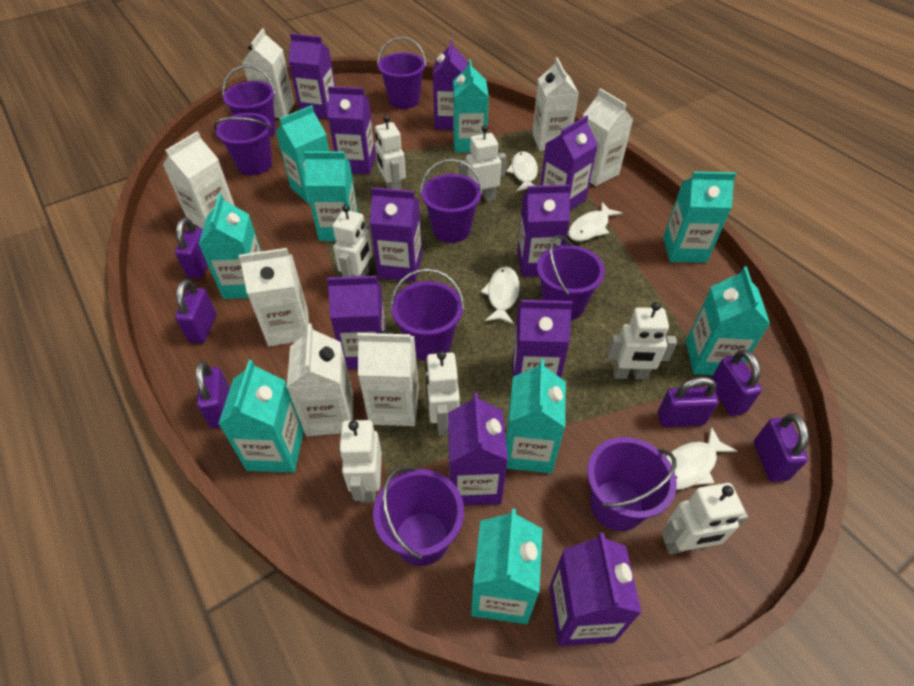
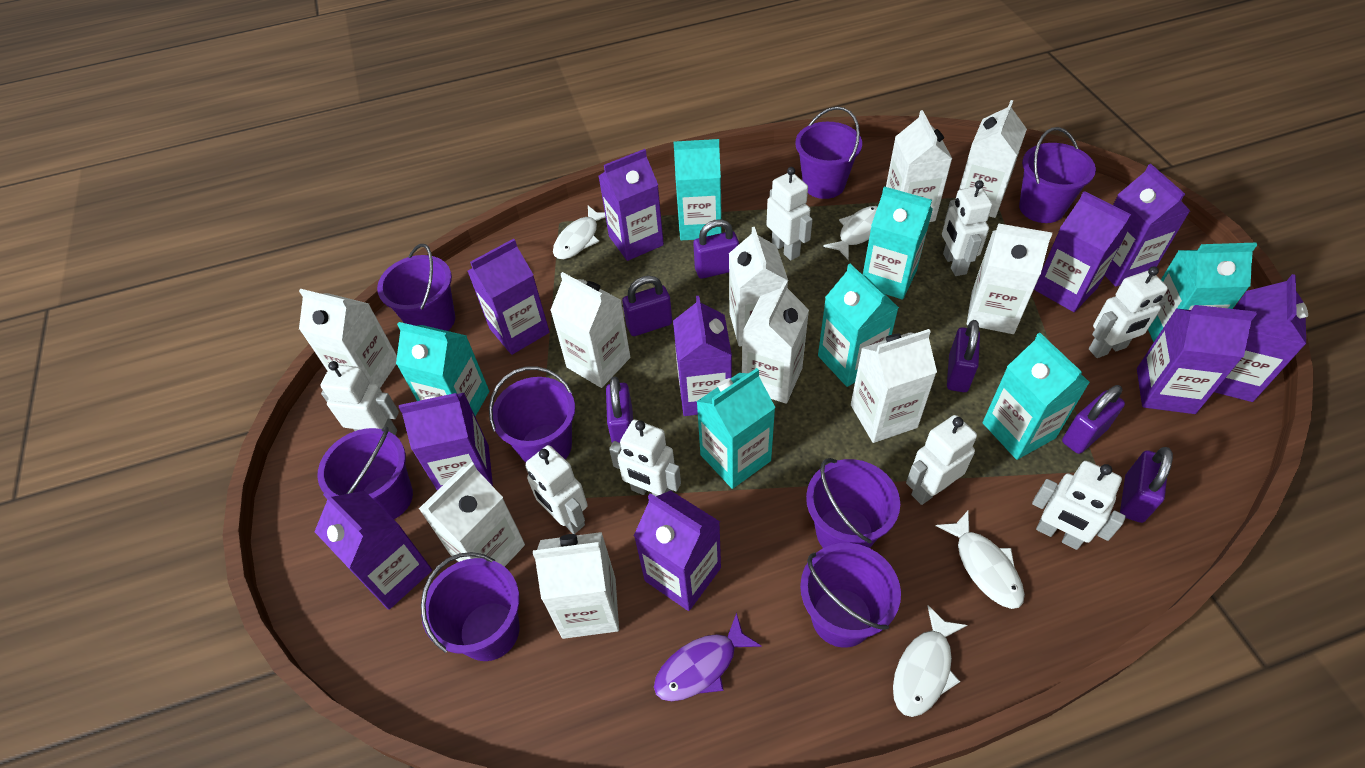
purple fish: none = 0 -> [654,613,761,701] = 1
turquoise carton: [198,194,261,299] [218,360,304,473] [276,105,329,203] [304,151,358,241] [453,59,489,153] [471,509,542,624] [506,359,566,474] [663,172,736,263] [686,267,770,375] = 9 -> [396,322,489,417] [674,139,722,240] [696,368,776,489] [818,264,899,387] [863,186,933,300] [982,333,1090,460] [1148,243,1257,342] = 7
white carton: [163,131,235,229] [239,248,309,346] [242,28,295,118] [287,324,353,436] [357,331,419,426] [532,57,579,151] [583,88,633,186] = 7 -> [299,289,397,388] [419,462,525,567] [533,532,619,639] [550,272,630,388] [729,227,788,347] [742,281,809,404] [851,329,937,443] [886,110,952,222] [959,100,1027,218] [967,223,1052,334] = 10
white robot: [333,205,372,277] [339,420,382,503] [375,115,406,190] [425,351,460,436] [459,125,506,204] [607,302,677,379] [662,483,748,554] = 7 -> [320,361,399,435] [525,445,588,534] [609,420,681,496] [766,167,813,261] [906,415,977,505] [942,180,993,276] [1032,461,1126,550] [1089,266,1168,358] = 8

